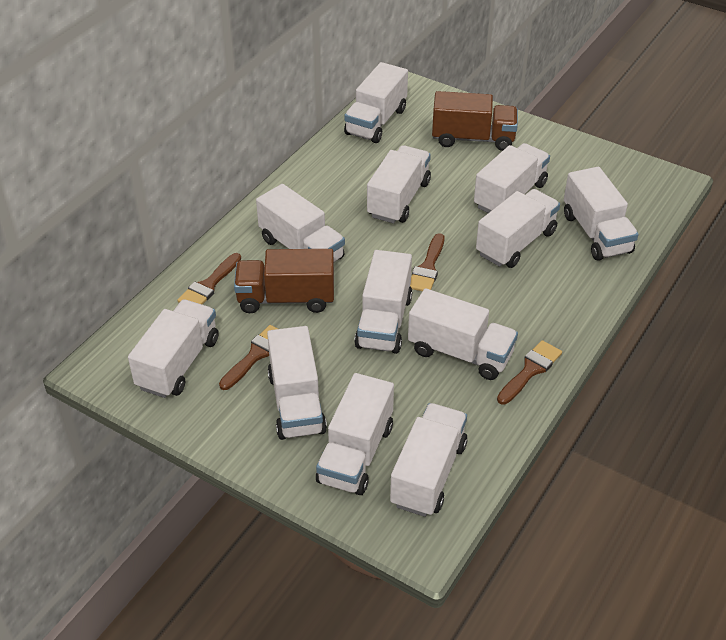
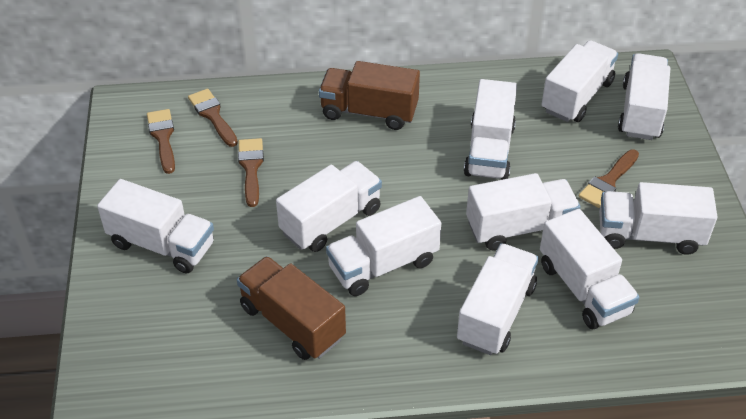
white truck: [128,300,219,398] [256,184,345,262] [267,326,327,440] [316,373,394,495] [344,62,408,143] [354,250,412,354] [367,145,431,223] [390,403,467,517] [408,288,518,380] [474,143,550,213] [476,189,560,268] [564,167,639,261] = 12 -> [97,179,214,274] [276,161,382,252] [326,196,441,296] [457,243,539,355] [464,79,517,180] [466,173,580,250] [540,209,640,329] [541,40,618,122] [599,182,718,255] [618,53,670,140] = 10

